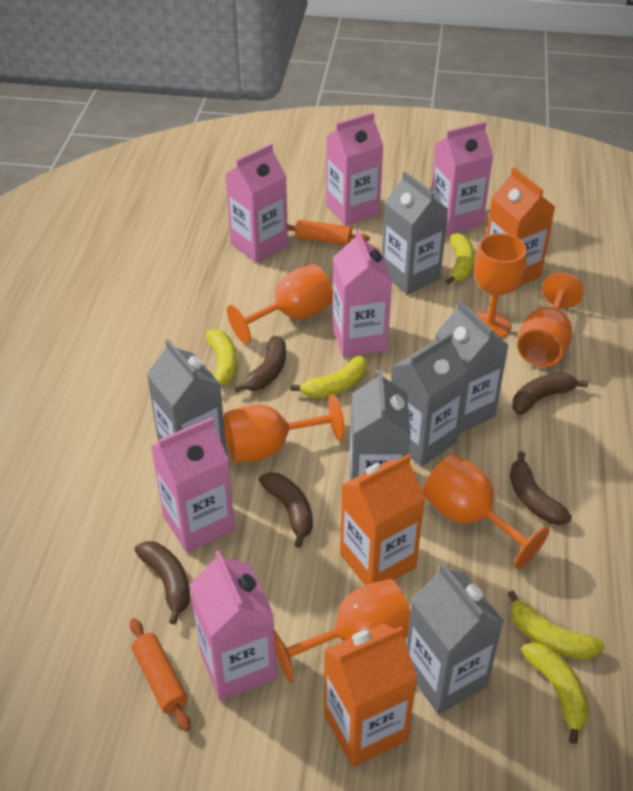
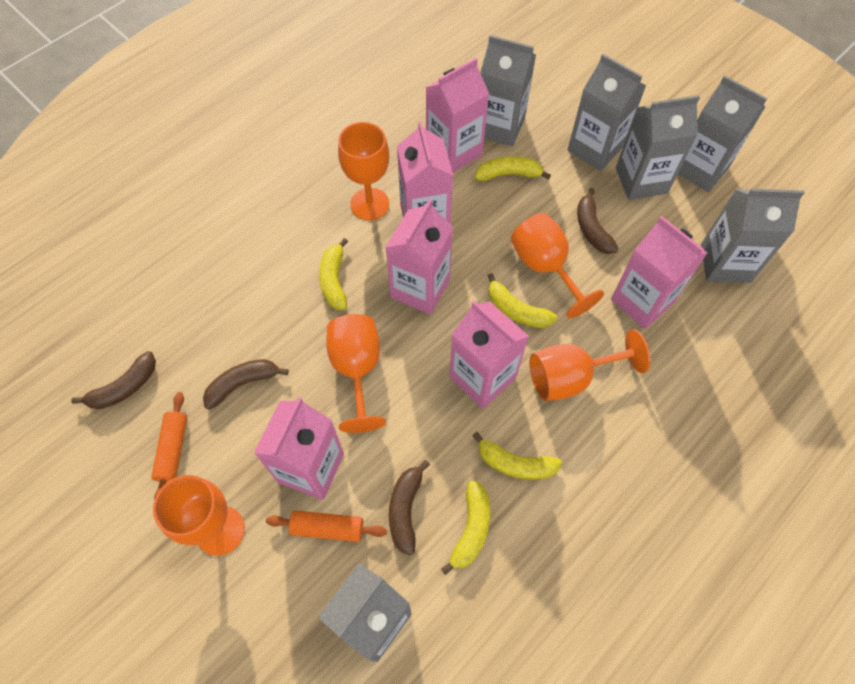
brown banana: [135,541,190,624] [234,336,286,393] [258,472,313,548] [510,451,572,525] [512,373,588,415] = 5 -> [71,351,156,409] [203,359,289,409] [389,460,430,555] [577,188,618,254] = 4
orange carton: [324,623,417,767] [340,454,425,585] [486,167,555,286] = 3 -> none = 0
orange goblet: [224,394,345,462] [227,264,333,344] [274,579,411,683] [423,454,549,569] [474,233,527,339] [517,273,584,367] = 6 -> [153,475,245,556] [326,314,386,433] [338,122,389,220] [511,213,604,319] [530,329,650,401] = 5

